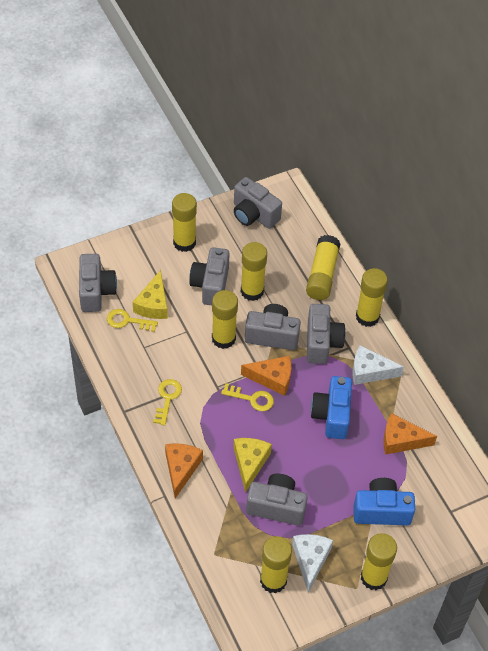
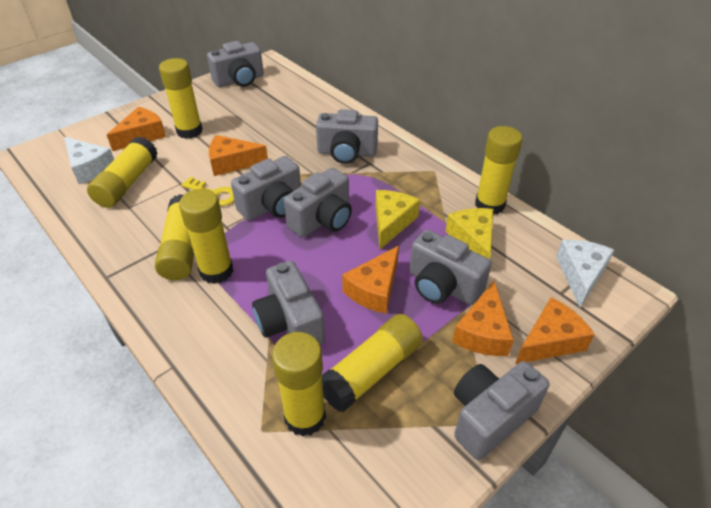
blue camera: [311,376,352,439] [353,478,415,525] = 2 -> none = 0
grey camera: [79,254,117,312] [189,247,230,305] [234,177,282,229] [245,304,301,350] [246,474,308,526] [307,304,346,364] = 6 -> [207,41,264,87] [231,156,301,221] [252,261,325,345] [284,168,352,238] [316,109,378,164] [409,230,492,305] [454,361,549,460] = 7
orange cheese: [165,444,203,498] [241,356,291,396] [383,413,437,455] = 3 -> [107,107,166,151] [209,135,268,176] [342,246,399,314] [452,281,514,356] [515,297,595,364] = 5
yellow key: [107,309,158,332] [153,379,182,426] [221,383,274,411] = 3 -> [181,177,234,206] = 1

